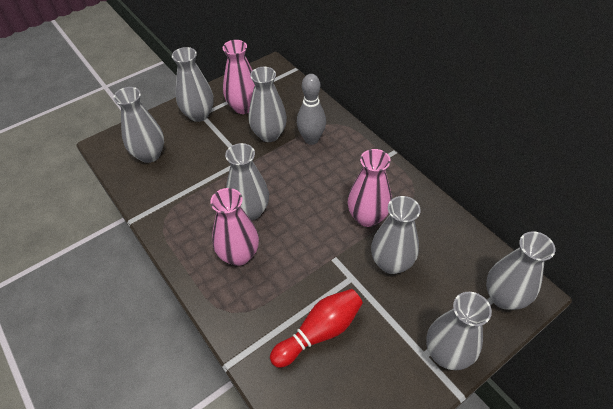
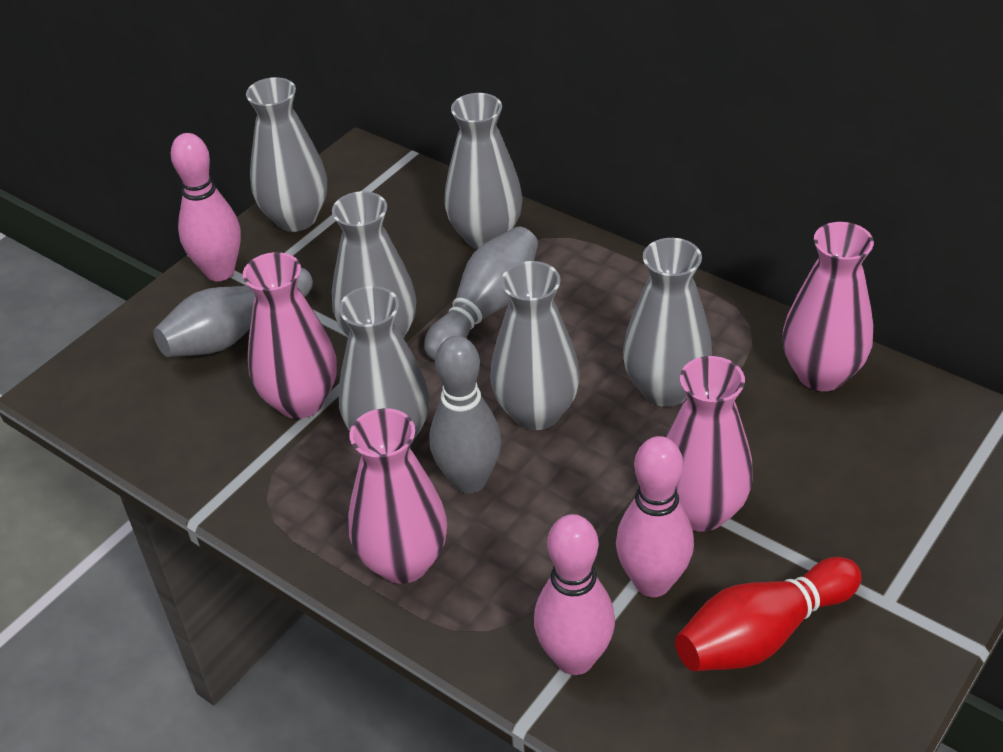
grey bowling pin: [297,74,326,145] = 1 -> [153,268,313,357] [424,226,538,360] [430,336,501,494] = 3
grey vase: [113,87,164,163] [172,47,214,122] [225,143,269,221] [249,67,287,142] [371,196,421,274] [426,292,492,370] [486,231,555,310] = 7 -> [246,77,327,232] [332,191,416,338] [339,286,429,442] [444,93,523,249] [490,261,580,430] [623,238,712,407] = 6
pink bowling pin: none = 0 -> [171,133,241,281] [534,514,615,675] [616,436,694,597] = 3
pink vase: [210,188,259,266] [223,40,255,114] [348,149,392,227] = 3 -> [243,252,337,419] [348,408,447,584] [666,356,753,532] [782,222,874,391] = 4

